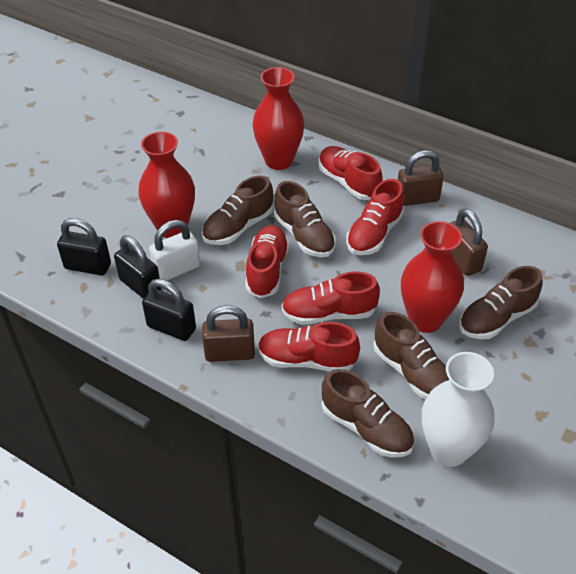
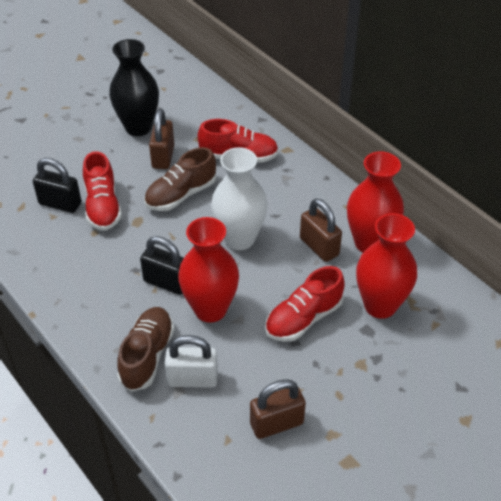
black padlock: [57,218,111,275] [114,236,162,299] [142,279,196,341] = 3 -> [33,158,81,213] [140,236,184,295] = 2
black vase: none = 0 -> [109,39,159,136] = 1
brown shoe: [202,176,274,245] [274,181,336,257] [322,369,414,458] [373,312,449,399] [459,266,543,339] = 5 -> [117,307,174,392] [144,147,216,211] = 2
red shoe: [245,225,289,298] [258,322,360,372] [281,272,380,325] [318,146,383,200] [346,179,405,255] = 5 -> [83,151,122,231] [198,119,279,163] [265,266,345,342] = 3

